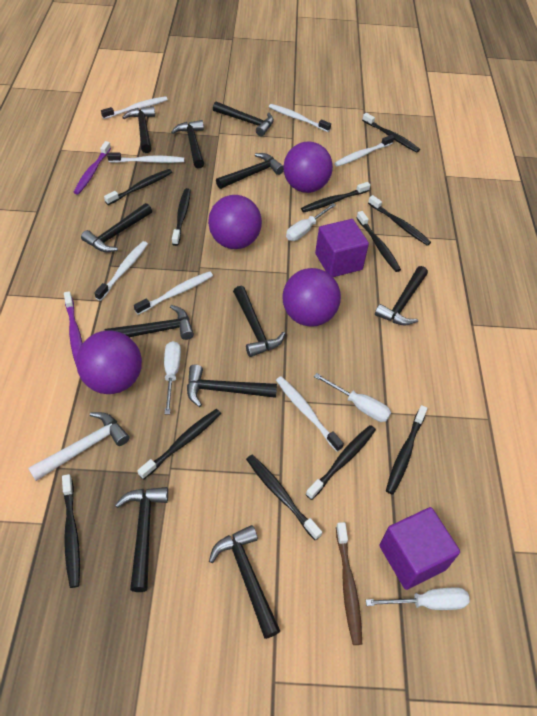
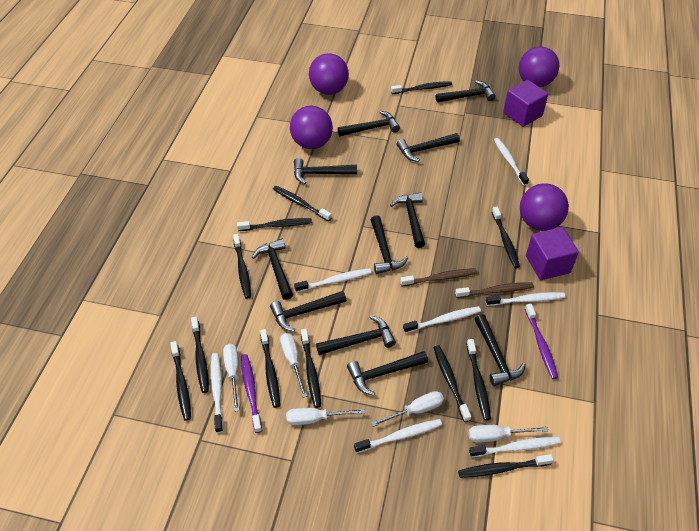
black toothbrush: [62,474,80,588] [104,169,172,205] [137,409,221,480] [172,188,190,246] [246,455,322,540] [301,182,370,213] [306,425,376,500] [357,211,401,272] [362,113,420,152] [368,195,431,246] [386,405,428,495] = 11 -> [170,341,191,421] [191,317,209,393] [233,234,251,299] [237,218,312,231] [260,329,280,408] [273,186,332,222] [301,329,321,408] [391,81,452,94] [433,345,471,422] [458,454,553,478] [466,339,491,420] [492,206,520,268] = 12
brown toothbrush: [336,522,362,645] = 1 -> [400,268,477,286] [455,282,534,298] = 2
white hammer: [28,412,130,481] = 1 -> none = 0
white screwdriver: [164,341,181,414] [286,203,336,241] [314,373,391,422] [366,587,470,610] = 4 -> [223,344,239,412] [280,333,307,398] [286,408,365,425] [371,391,444,427] [468,425,548,442] = 5

